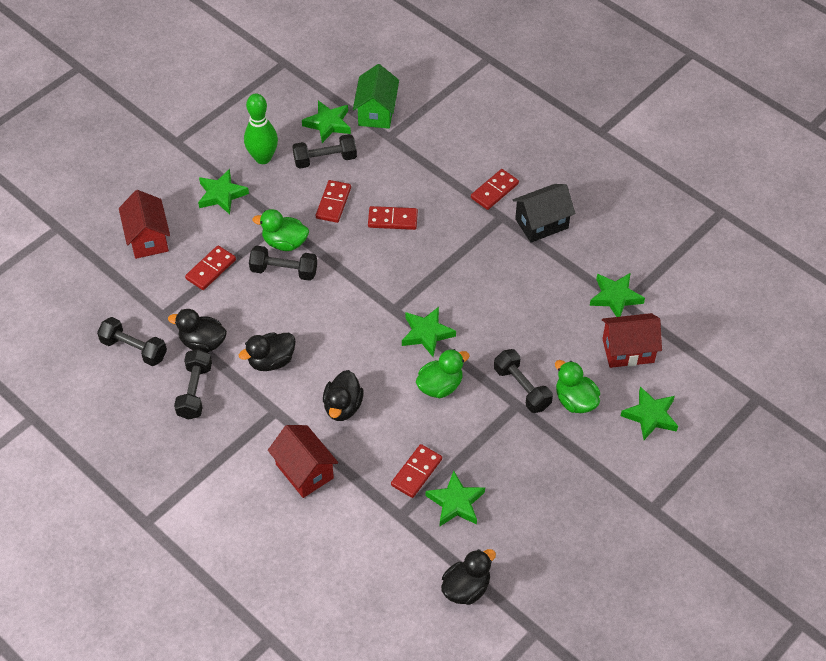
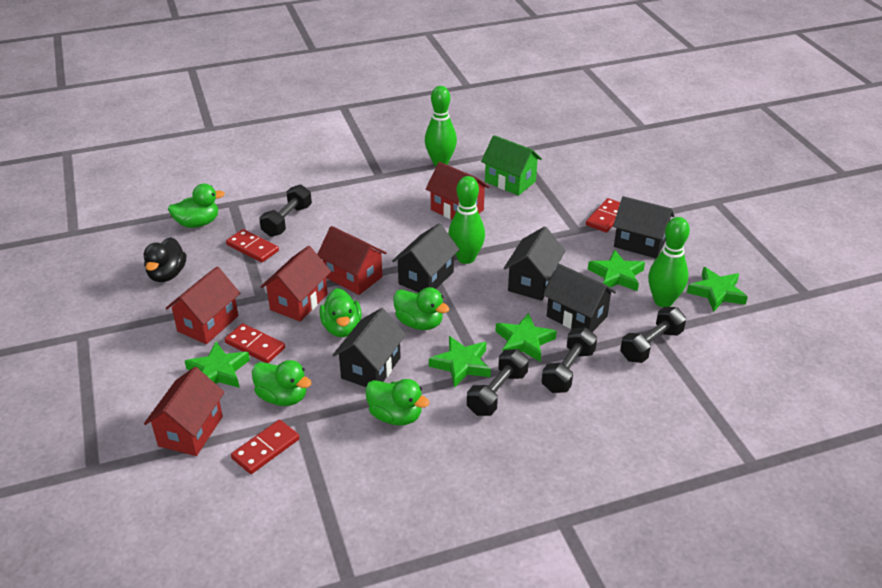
black duck: [168,309,227,352] [239,332,296,371] [323,370,364,421] [441,549,496,605] = 4 -> [144,237,186,282] = 1
black dumbbell: [97,317,167,366] [174,349,212,420] [249,245,317,281] [292,134,357,169] [494,349,553,413] = 5 -> [259,185,312,237] [467,349,529,416] [541,327,597,393] [620,307,686,363] = 4
black house: [512,184,575,243] = 1 -> [332,308,406,387] [392,223,460,293] [503,226,566,301] [543,264,616,332] [613,196,674,258] = 5
green bowling pin: [244,94,278,164] = 1 -> [425,86,457,166] [448,176,485,264] [648,217,690,307] = 3
green duck: [252,209,309,251] [416,349,470,398] [555,360,600,413] = 3 -> [168,184,225,228] [252,360,312,406] [320,288,362,337] [365,379,430,426] [393,287,449,330] = 5
green star: [198,169,249,214] [302,101,351,143] [402,307,456,357] [426,471,485,526] [590,273,645,317] [621,387,678,440] = 6 -> [185,342,250,388] [429,336,491,388] [495,313,557,362] [588,250,645,291] [687,267,748,312] = 5
red domino: [185,245,236,290] [316,180,351,223] [368,206,418,230] [391,444,442,498] [471,169,519,210] = 5 -> [224,323,285,363] [226,229,279,262] [231,420,300,474] [586,198,620,233] = 4
red house: [119,190,170,259] [268,425,338,498] [602,313,662,368] = 3 -> [144,367,225,456] [166,266,240,344] [261,246,331,322] [317,226,387,295] [426,162,489,219] = 5

